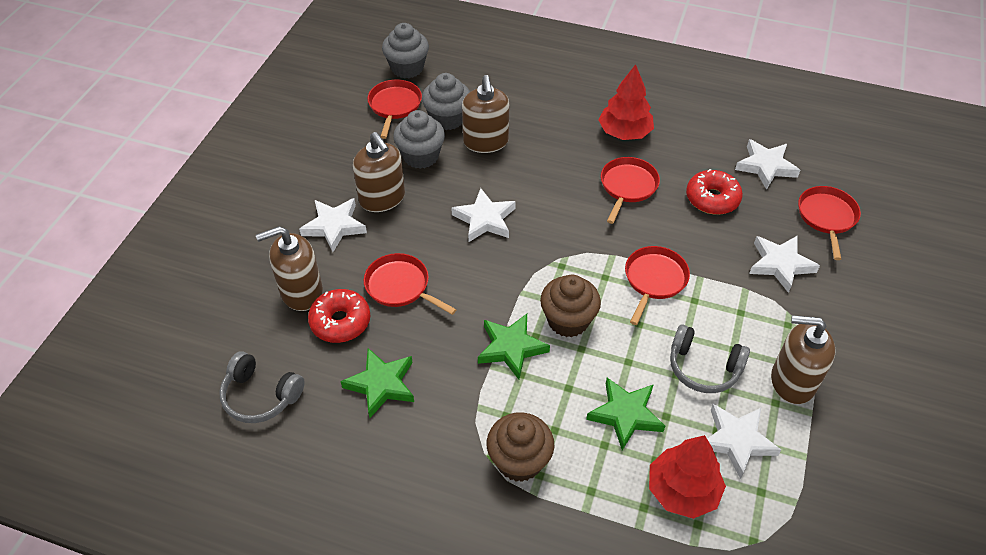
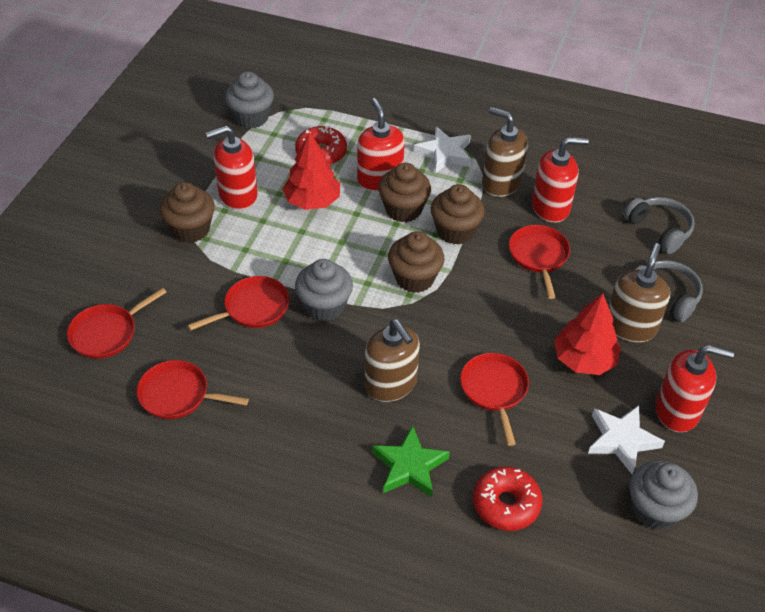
brown cupcake: [487,413,554,482] [540,275,601,337] = 2 -> [160,182,215,243] [378,163,431,222] [388,231,444,293] [431,184,485,245] = 4
brown soap dispenser: [256,226,323,311] [353,132,405,212] [462,75,509,153] [771,315,836,404] = 4 -> [365,319,420,402] [482,107,528,197] [609,243,670,342] = 3
green star: [340,348,414,418] [478,314,550,379] [586,378,665,450] = 3 -> [372,426,450,497] = 1
red soap dispenser: none = 0 -> [206,125,258,210] [357,98,405,191] [532,137,589,223] [655,345,734,432] = 4
white star: [299,198,367,252] [451,188,516,242] [707,404,781,479] [735,139,801,190] [749,235,820,293] = 5 -> [414,127,472,174] [588,405,665,474] = 2

